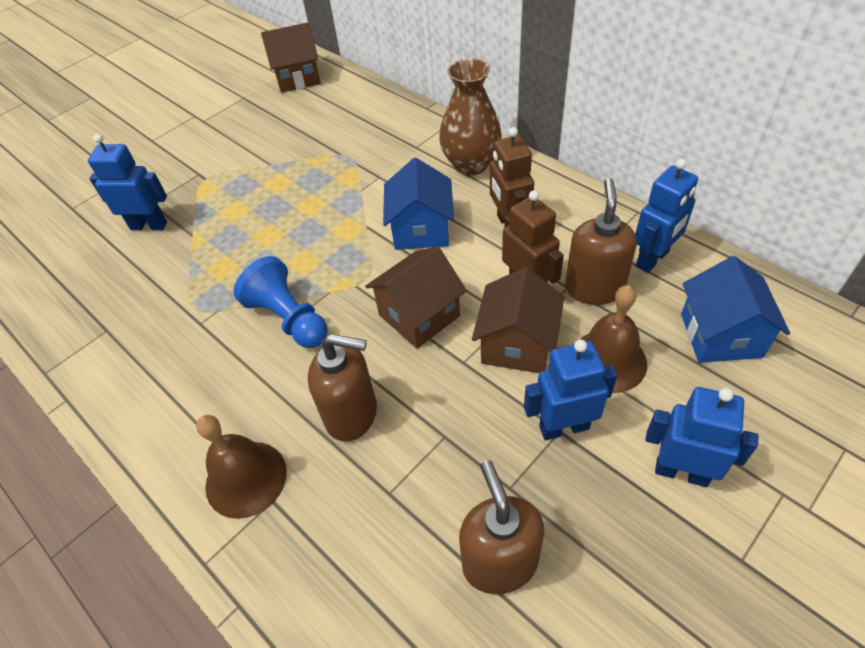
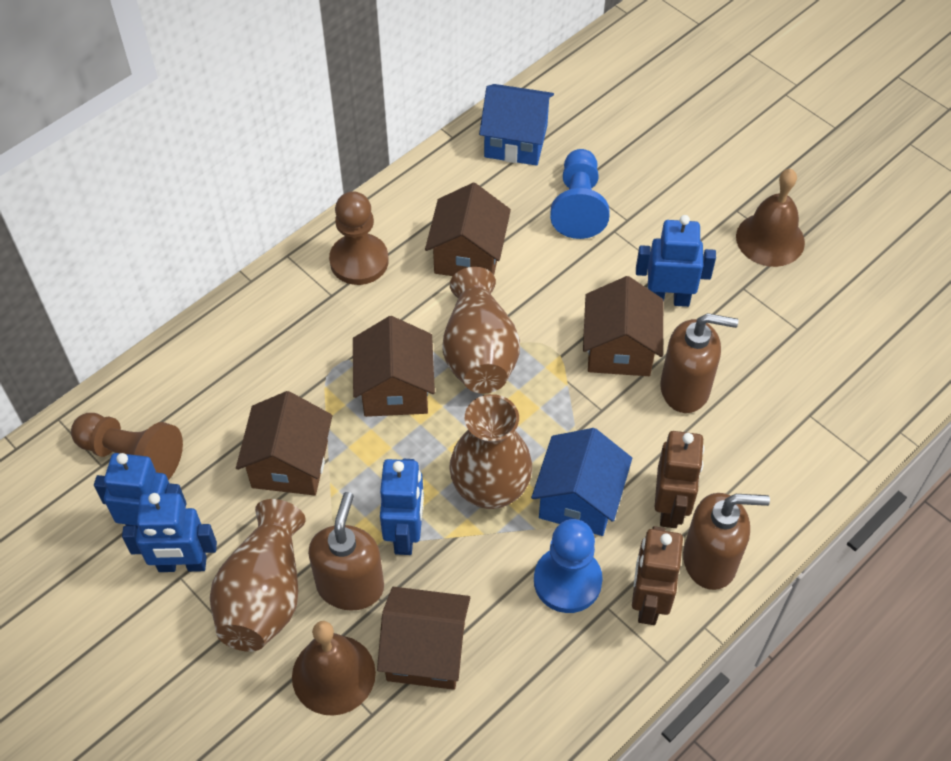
blue pawn: [234,256,328,348] = 1 -> [534,519,603,613] [550,149,609,239] = 2
brown house: [261,22,321,93] [365,246,467,348] [472,267,564,373] = 3 -> [236,391,332,496] [353,316,435,417] [377,587,470,690] [425,183,511,276] [583,276,664,376] = 5
brown pawn: none = 0 -> [71,413,183,480] [329,191,389,285] = 2
brown vase: [439,59,502,176] = 1 -> [210,499,306,652] [442,267,520,394] [449,394,532,509] = 3

